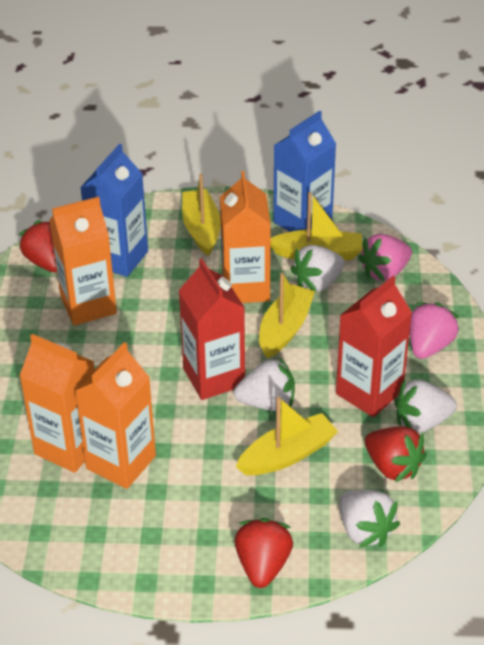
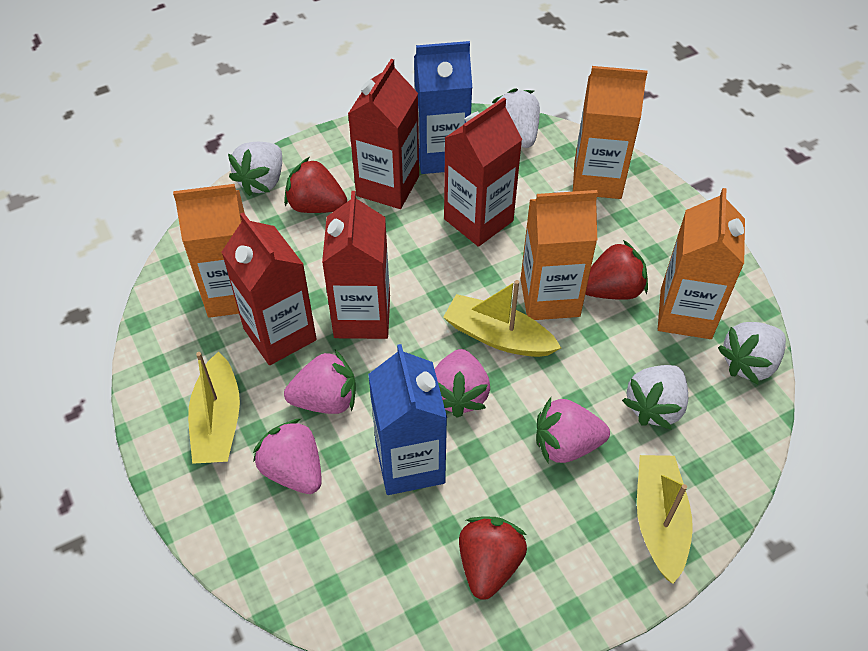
pink strawberry: [358,234,412,281] [410,302,459,359] = 2 -> [253,419,322,494] [284,350,356,414] [435,349,490,418] [536,397,610,463] = 4
red carton: [178,259,245,400] [336,276,412,417] = 2 -> [222,212,317,365] [322,191,390,339] [348,59,419,209] [444,97,522,247] = 4
yellow boat: [182,174,221,256] [236,396,338,475] [259,273,315,358] [270,192,362,260] = 4 -> [188,352,240,464] [443,280,561,357] [637,455,693,584] = 3

